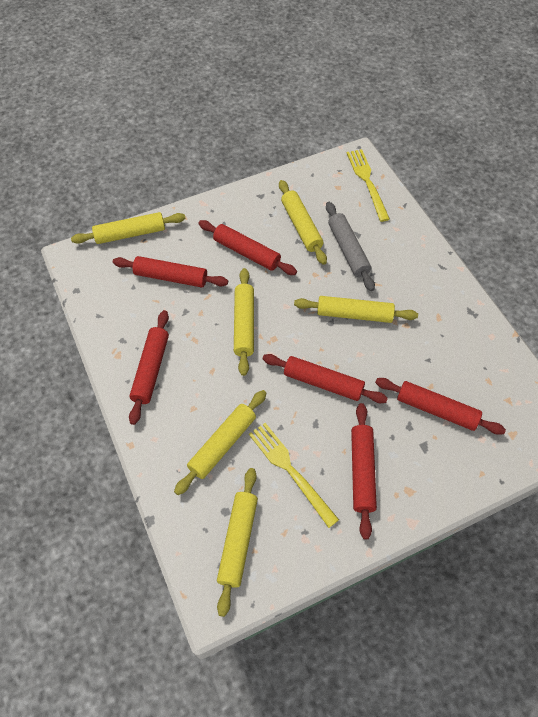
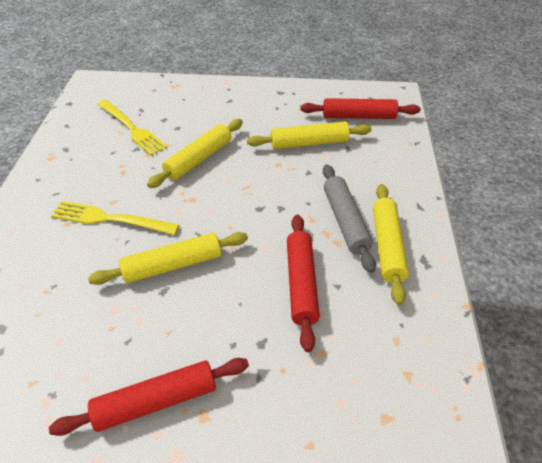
red rolling pin: [113,256,228,288] [129,310,169,425] [198,220,297,275] [263,354,388,403] [351,403,377,539] [375,378,506,435] = 6 -> [49,358,249,436] [287,215,320,352] [300,98,421,119] = 3
yellow rolling pin: [71,212,186,244] [174,390,267,495] [217,468,258,617] [234,268,254,376] [279,180,327,265] [294,296,418,323] = 6 -> [88,232,248,285] [147,119,243,188] [247,121,372,149] [373,184,409,305] = 4

